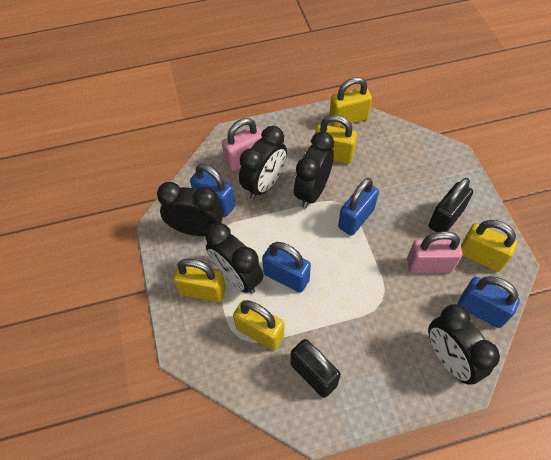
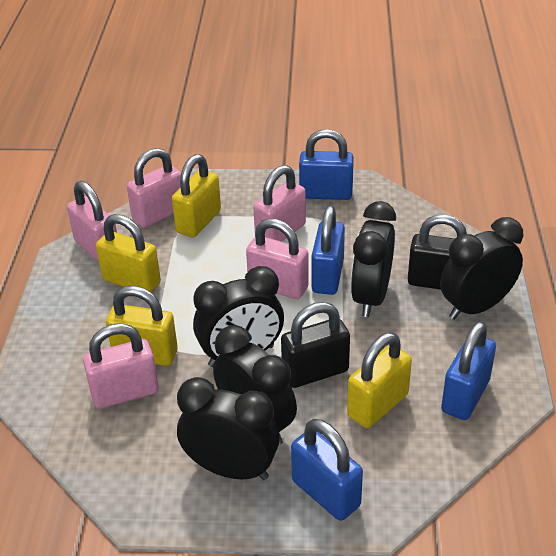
pink padlock: [222,118,263,171] [407,231,462,273] = 2 -> [67,181,117,262] [83,323,159,409] [127,148,181,228] [246,218,309,299] [253,165,306,242] = 5
yellow padlock: [173,258,226,302] [233,300,284,350] [314,115,357,164] [329,77,372,127] [461,220,517,272] = 5 -> [96,214,161,293] [106,286,178,366] [172,154,221,237] [347,332,412,428] = 4

